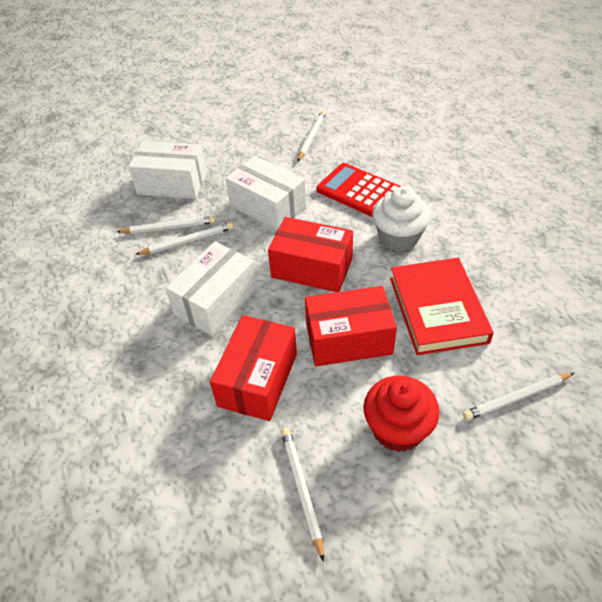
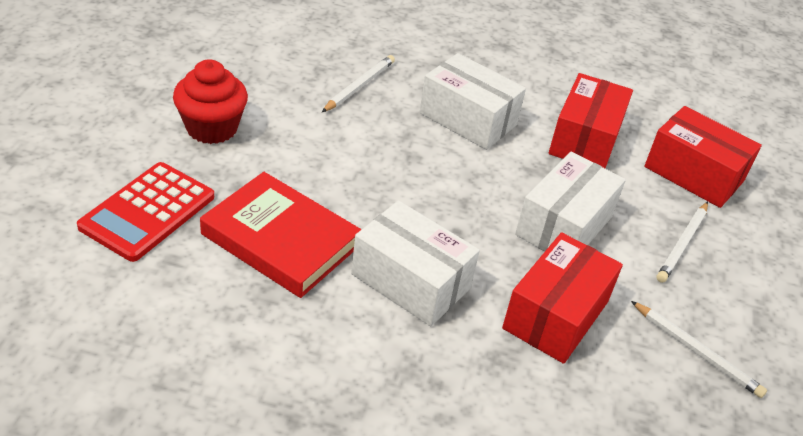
white cupcake: [372,186,431,251] = 1 -> none = 0
white pencil: [117,216,216,234] [135,222,234,255] [281,428,324,562] [298,110,326,161] [463,373,574,421] = 5 -> [322,55,395,112] [631,301,767,398] [656,202,708,283] = 3

